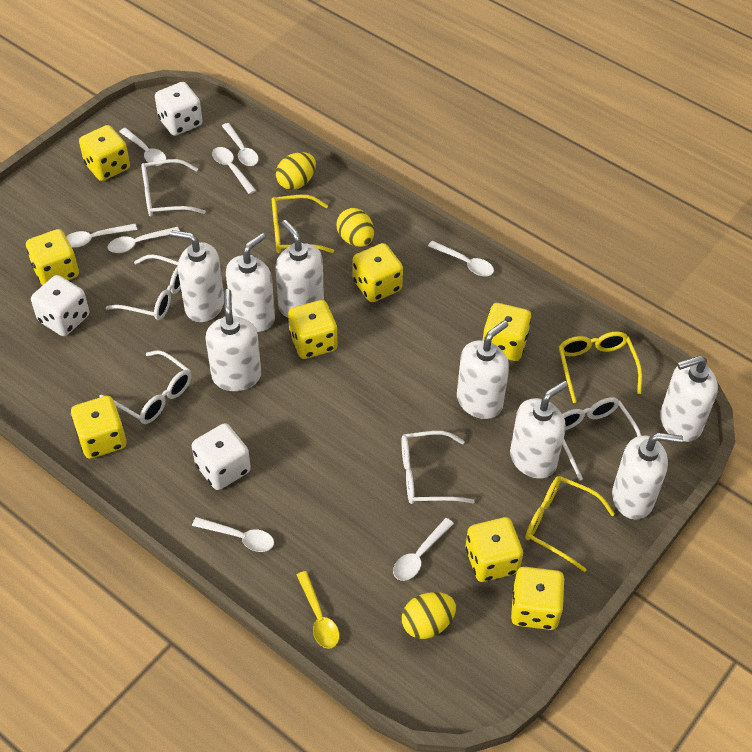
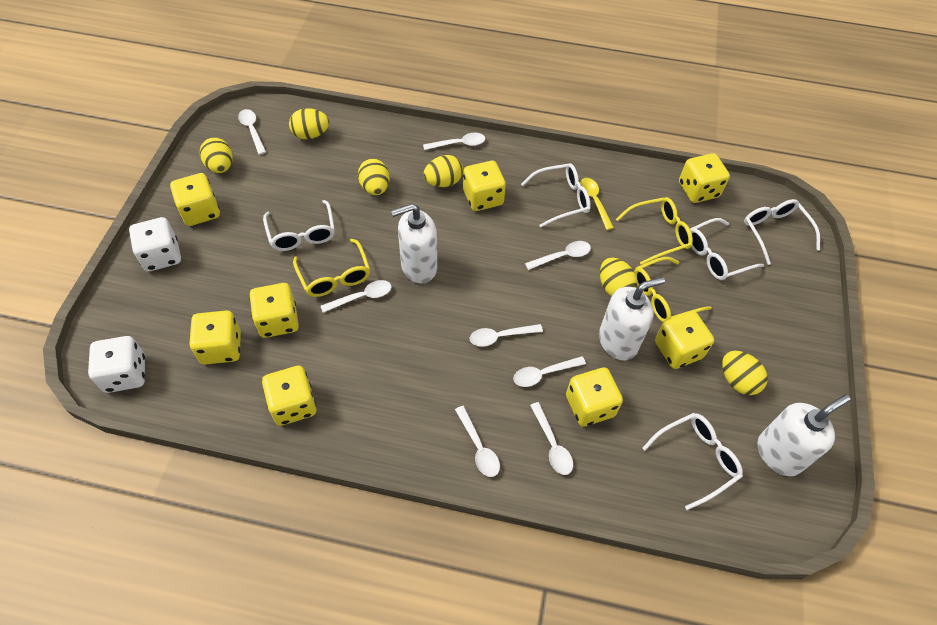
white dice: [31,275,89,336] [155,82,202,136] [192,423,251,490] = 3 -> [88,336,145,393] [129,217,181,272] = 2
white soap dispenser: [170,230,224,322] [205,289,261,391] [226,233,275,332] [275,220,324,318] [457,320,509,419] [510,381,568,479] [612,433,683,520] [660,355,718,442] = 8 -> [391,203,437,284] [599,277,665,360] [758,395,850,476] = 3
yellow egg: [276,152,316,190] [336,208,374,247] [402,592,456,639] = 3 -> [200,137,233,173] [289,108,329,139] [358,159,390,195] [423,155,463,187] [600,257,637,297] [722,351,768,395] = 6

